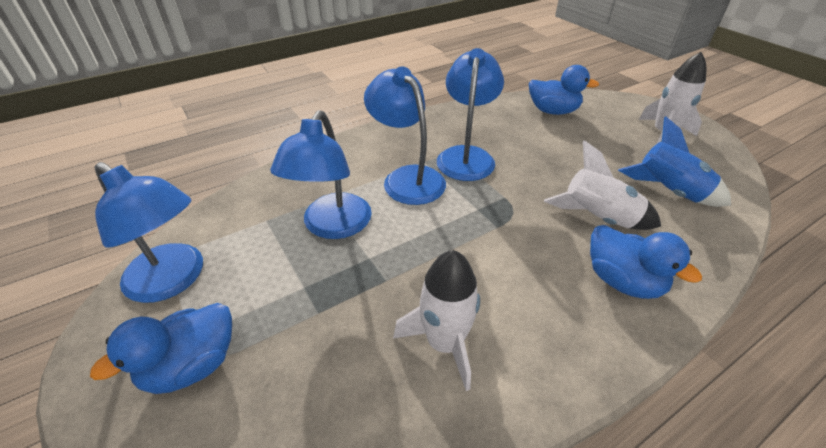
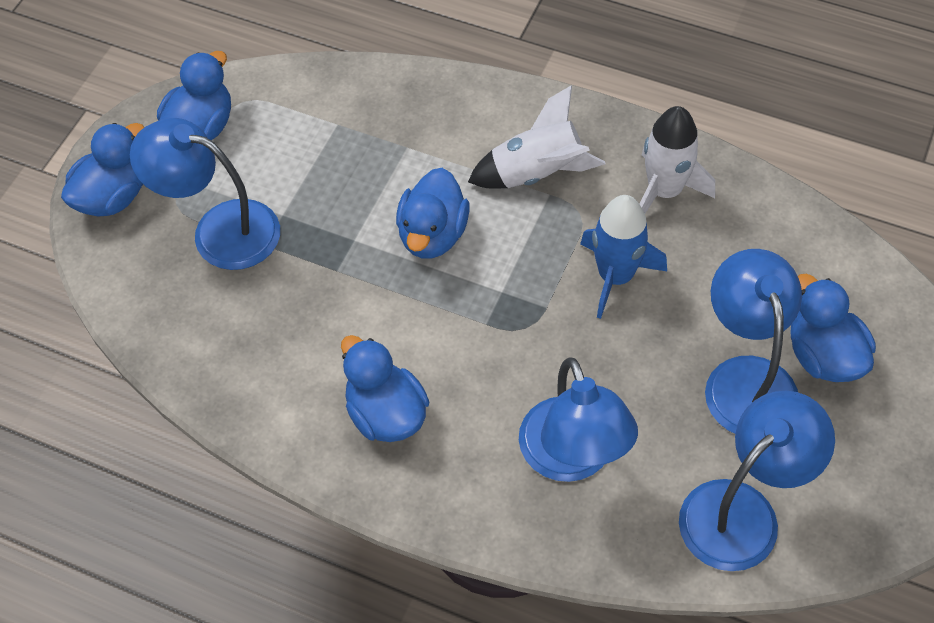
blue duck: [90,303,232,394] [529,65,599,115] [590,225,702,299] = 3 -> [61,123,144,216] [157,51,231,140] [341,335,429,442] [396,168,470,258] [791,274,876,382] = 5
white rocket: [393,250,480,391] [544,140,661,230] [639,52,706,143] = 3 -> [468,86,606,189] [639,106,715,213] = 2

